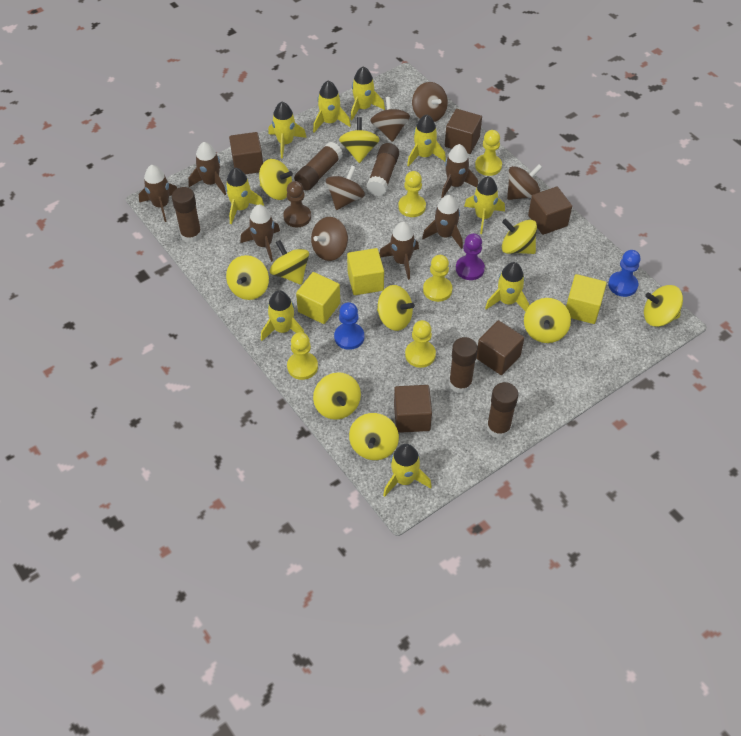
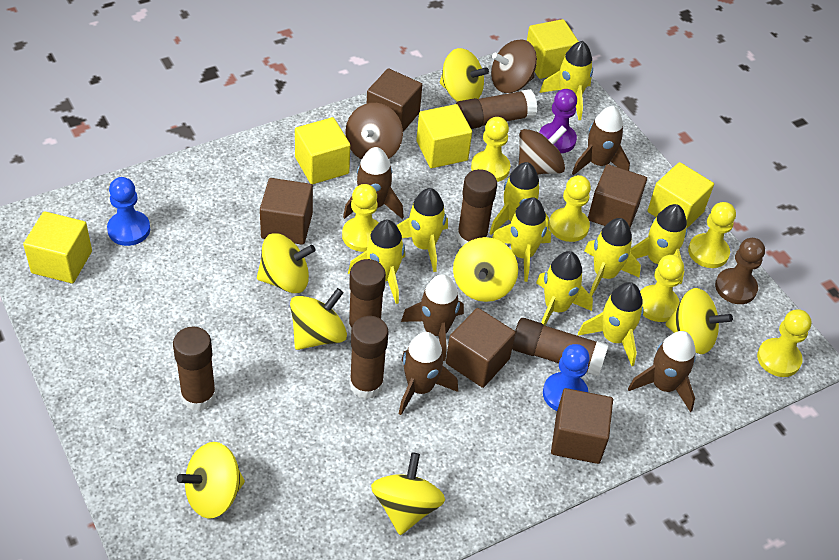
brown glue stick: [172,187,202,243] [294,142,343,191] [366,143,399,196] [449,337,478,393] [487,382,518,438] = 5 -> [173,326,216,411] [348,259,386,333] [349,316,389,399] [456,89,537,129] [457,169,497,246] [512,318,608,377] = 6
brown rocket: [139,165,177,222] [188,142,226,195] [241,204,280,262] [379,222,419,280] [422,195,463,249] [441,144,478,198] = 6 -> [343,147,404,219] [399,332,458,415] [401,274,464,361] [572,106,630,175] [628,331,696,412] = 5
brown spinning top: [311,217,348,261] [326,166,365,210] [370,97,410,142] [412,82,448,122] [507,164,542,200] = 5 -> [345,103,403,160] [491,40,537,93] [519,126,567,174] = 3
yellow cube: [296,272,340,324] [347,248,384,295] [566,274,607,324] = 3 -> [23,211,92,283] [295,117,350,185] [416,104,472,168] [527,19,579,79] [647,162,714,228] = 5
yellow pawn: [287,332,318,380] [398,171,426,217] [405,320,436,368] [423,255,453,302] [475,130,502,176] = 5 -> [342,184,379,252] [471,117,510,182] [549,175,591,242] [640,255,684,322] [688,202,736,268] [757,309,812,377] = 6
yellow spinning top: [226,255,269,300] [259,159,293,200] [270,240,309,285] [313,372,361,420] [339,117,380,163] [349,413,399,460] [377,285,415,331] [502,219,537,254] [524,298,571,343] [644,285,683,327] = 10 -> [177,442,245,519] [257,233,315,293] [290,288,347,350] [371,452,445,535] [440,48,489,102] [453,237,518,302] [665,288,733,354] = 7

